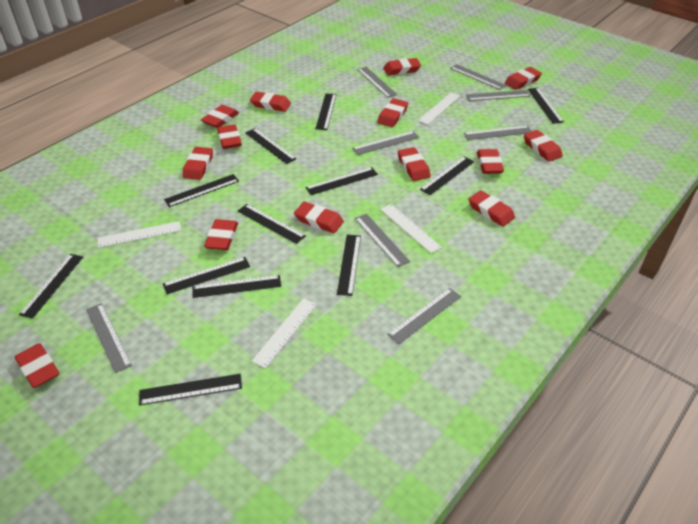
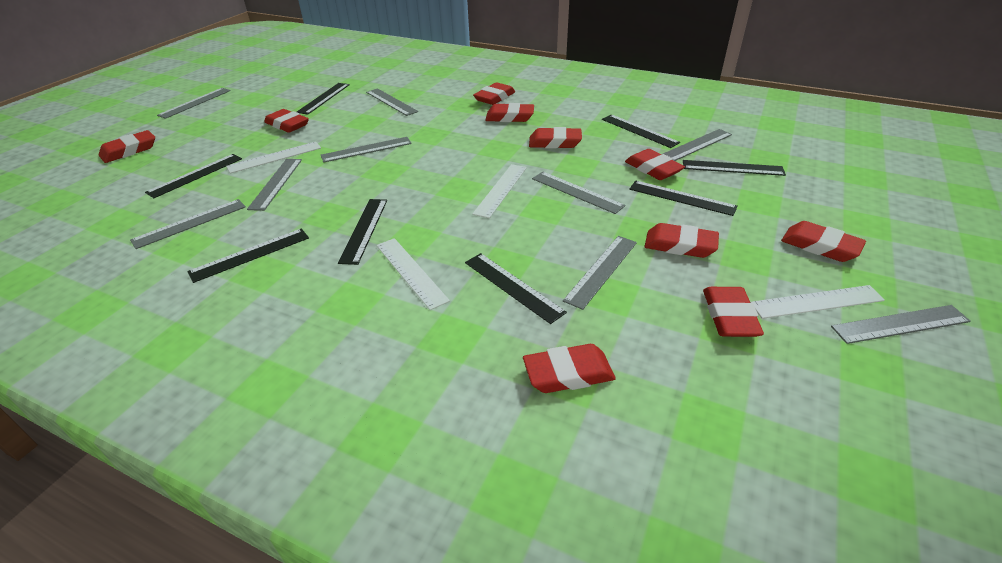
black ruler: [19,254,83,319] [139,374,242,405] [163,257,250,294] [164,174,239,207] [192,275,281,298] [238,204,306,244] [245,128,296,164] [306,167,378,195] [315,93,337,130] [337,235,361,296] [420,156,474,195] [528,88,564,124] = 12 -> [145,154,242,198] [187,228,309,283] [297,83,350,114] [338,199,387,265] [465,253,567,324] [602,115,680,148] [629,181,738,216] [683,160,786,176] = 8
grey ruler: [86,303,132,373] [352,131,419,155] [355,214,410,267] [357,67,397,98] [387,288,461,344] [450,64,506,90] [464,126,531,140] [466,90,531,101] = 8 -> [130,199,246,249] [157,88,231,119] [247,159,302,211] [321,137,412,163] [366,88,418,116] [532,172,626,214] [563,236,637,310] [663,129,732,161] [831,305,971,344] = 9
red eraser: [15,343,59,388] [183,147,213,180] [201,105,239,128] [204,219,238,250] [217,125,242,149] [250,92,291,112] [294,202,344,233] [377,98,408,127] [383,58,421,75] [398,147,431,181] [468,190,515,227] [477,149,504,174] [505,67,542,90] [524,130,563,162] = 14 -> [99,130,155,163] [264,109,309,133] [473,82,515,105] [485,103,534,122] [523,344,616,393] [529,127,582,149] [625,149,685,180] [644,223,719,258] [703,287,764,337] [781,221,866,262] = 10

